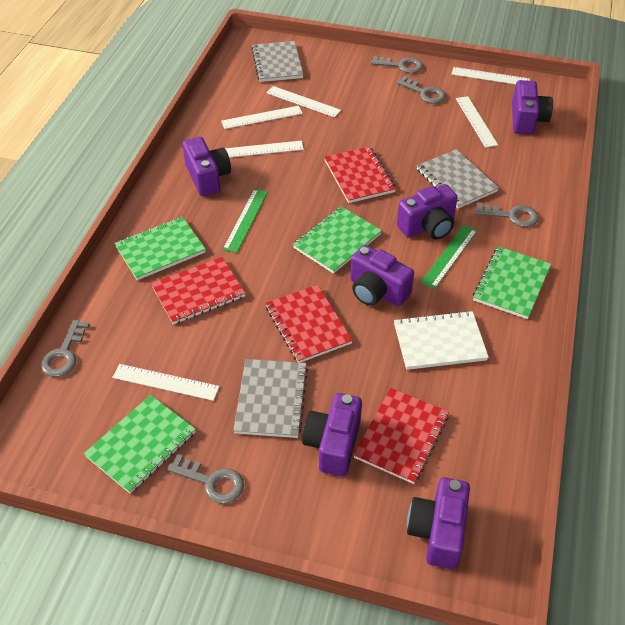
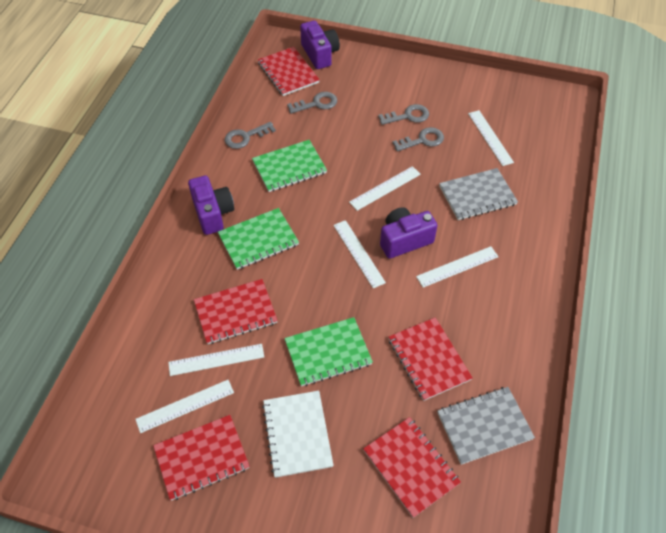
green notebook: [84,395,196,494] [115,217,206,280] [293,206,382,274] [473,246,551,319] = 4 -> [218,208,299,270] [252,140,327,192] [284,317,373,387] = 3
green ruler: [223,189,268,253] [421,225,477,289] = 2 -> none = 0
grey key: [41,319,90,377] [167,454,244,504] [371,56,423,73] [396,76,446,104] [475,203,539,227] = 5 -> [225,122,276,149] [287,92,337,114] [378,104,429,125] [392,127,444,152] = 4
grey notebook: [233,359,308,438] [252,41,303,82] [417,149,499,209] = 3 -> [437,387,535,465] [439,168,518,220] = 2
purple camera: [183,137,231,196] [302,393,362,477] [350,245,414,306] [397,184,458,239] [407,477,470,569] [512,80,553,135] = 6 -> [188,176,234,235] [300,21,340,69] [380,207,438,259] = 3
red notebook: [151,257,246,325] [266,285,353,363] [324,146,396,203] [353,388,449,484] = 4 -> [153,415,250,501] [194,279,278,344] [258,47,320,96] [363,417,461,518] [389,317,473,401] = 5

